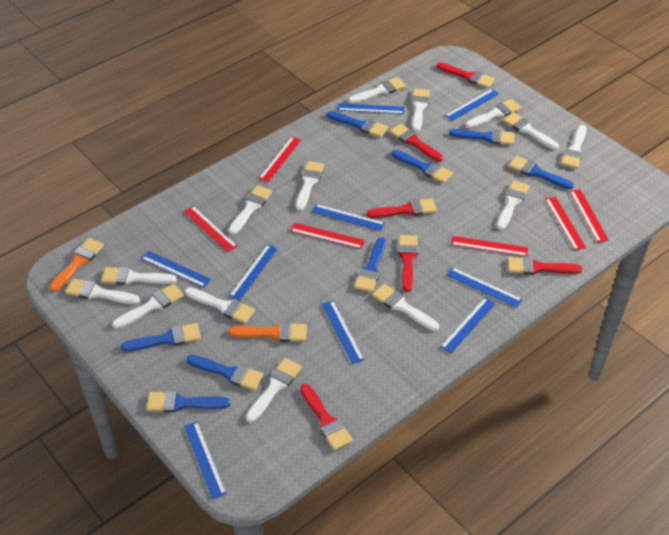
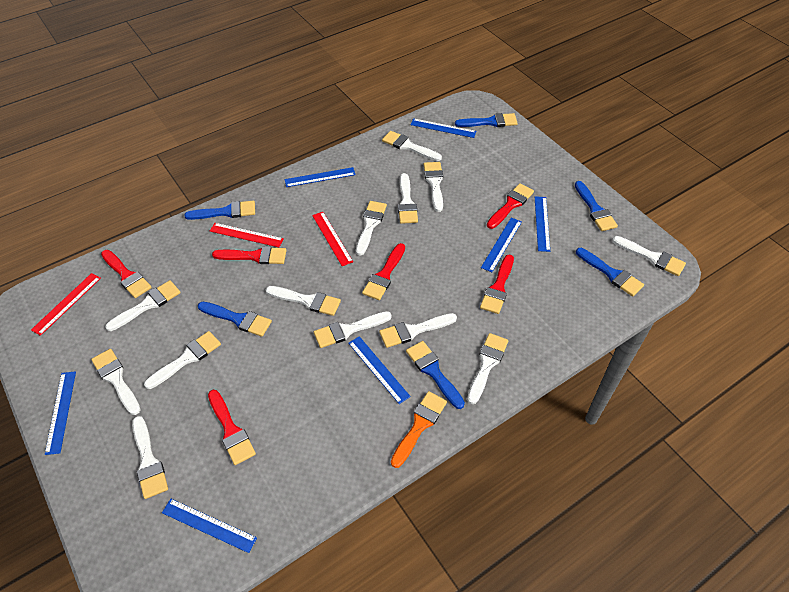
blue brush: [121,323,201,351] [146,391,231,412] [186,355,264,391] [327,111,388,137] [354,237,386,292] [391,150,453,183] [449,129,515,145] [508,156,574,189] = 8 -> [184,201,255,220] [198,302,272,337] [406,341,465,409] [455,113,518,127] [575,181,618,231] [576,248,644,296] = 6
blue ruler: [141,251,211,287] [184,422,227,499] [229,244,278,301] [312,204,385,231] [321,300,364,364] [338,103,404,114] [440,297,496,353] [445,89,499,121] [447,267,523,308] = 9 -> [45,371,76,455] [162,499,257,553] [285,167,356,187] [348,336,411,404] [410,118,476,138] [481,218,522,272] [535,196,550,252] = 7
orange brush: [49,238,104,292] [228,322,307,342] = 2 -> [391,391,447,468] = 1
red ruler: [184,206,237,252] [259,137,301,182] [290,223,365,249] [451,236,528,256] [545,197,586,250] [570,189,609,242] = 6 -> [31,273,101,336] [210,223,284,247] [312,212,353,266] = 3
white brush: [65,278,140,304] [101,267,177,285] [112,284,184,329] [185,287,255,324] [228,185,272,235] [246,358,302,422] [296,161,324,211] [348,77,406,104] [372,284,439,331] [411,89,430,132] [465,99,521,128] [497,181,529,230] [503,112,559,150] [561,125,587,169] = 14 -> [91,349,140,415] [105,280,181,331] [132,416,168,499] [144,331,221,389] [266,286,341,316] [314,311,392,348] [356,201,387,256] [379,313,457,348] [382,131,442,161] [398,173,418,224] [424,162,443,212] [467,333,508,404] [612,236,686,276] = 13

